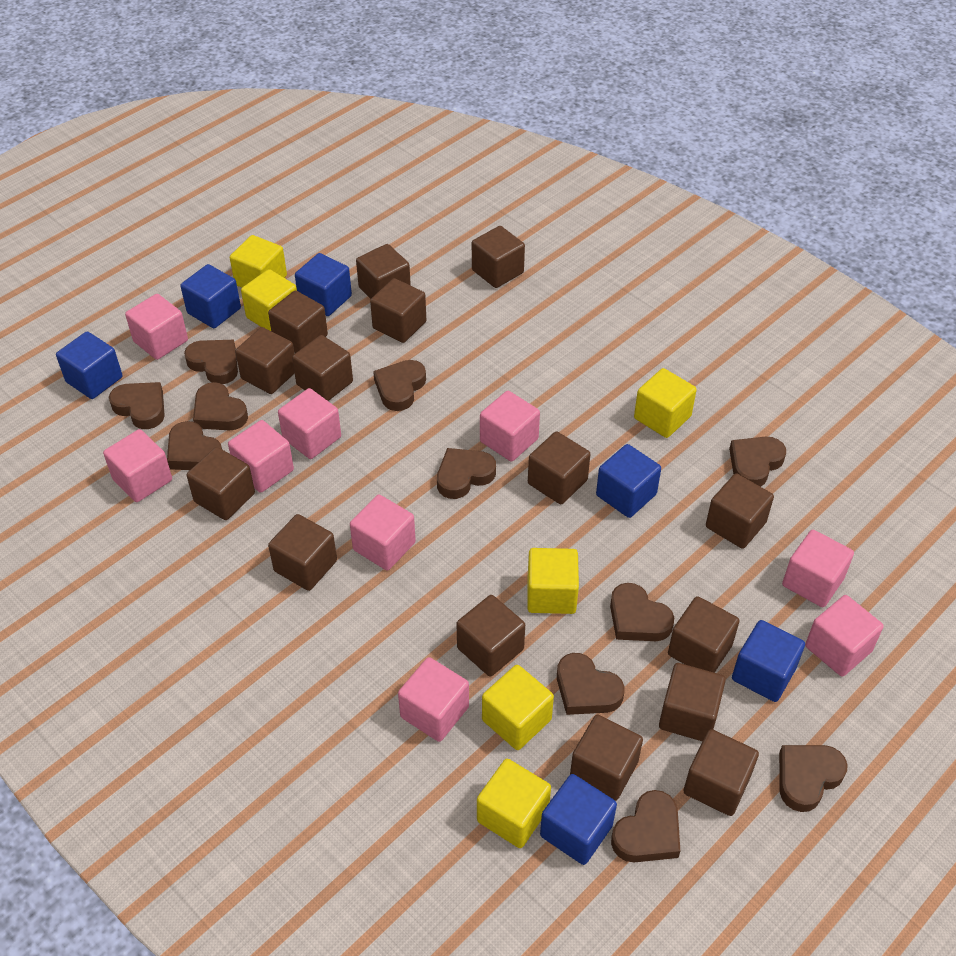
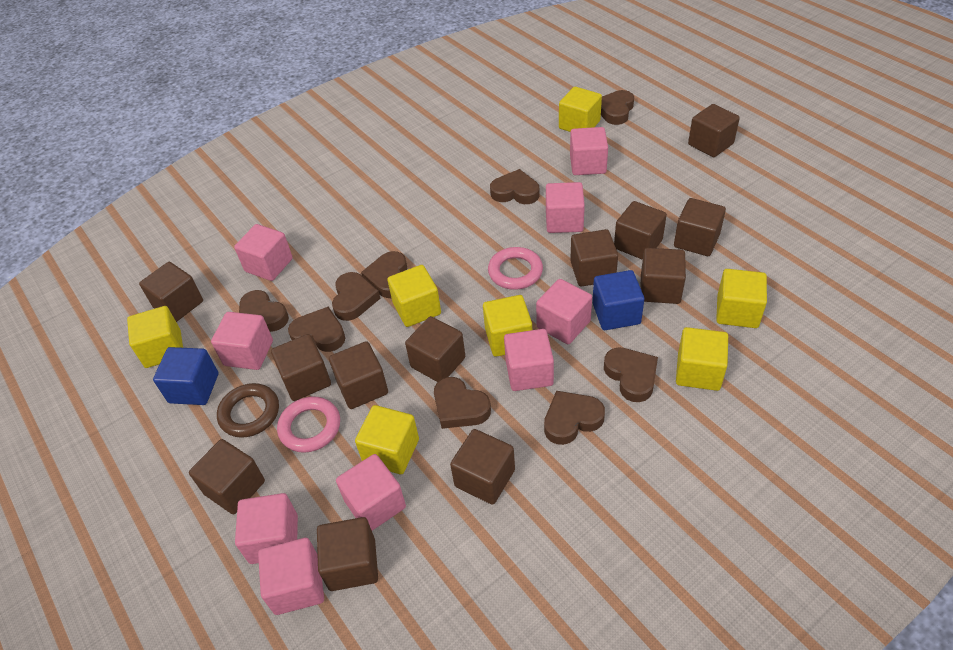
blue cube: [56,331,122,399] [180,264,241,328] [295,253,352,316] [540,774,617,865] [596,444,661,518] [732,620,805,702] = 6 -> [153,347,218,405] [592,270,644,330] = 2
brown cube: [187,447,255,520] [235,327,295,394] [268,290,328,353] [268,514,337,591] [292,335,353,401] [356,244,411,299] [370,278,426,343] [456,595,525,677] [472,226,525,288] [528,431,590,504] [570,714,643,801] [659,663,726,741] [668,596,740,673] [684,729,759,816] [706,473,774,549] = 15 -> [139,262,203,322] [189,439,265,514] [271,334,331,401] [317,517,378,591] [329,341,388,409] [405,316,465,382] [450,429,515,505] [570,229,618,287] [614,201,667,260] [640,248,686,304] [674,198,726,256] [688,104,740,157] = 12
brown heart: [109,382,165,429] [167,421,222,470] [184,340,238,384] [193,382,248,431] [373,360,426,411] [437,448,496,499] [557,653,624,715] [610,583,674,641] [611,790,680,863] [729,437,786,487] [779,745,848,812] = 11 -> [239,290,289,332] [288,307,345,352] [332,272,381,321] [361,251,407,298] [434,377,491,429] [490,169,540,204] [544,391,605,445] [601,90,634,125] [604,347,658,402] = 9
brown ring: none = 0 -> [217,383,279,438] = 1
pink ring: none = 0 -> [277,396,340,453] [488,247,543,290] = 2
yellow cube: [230,235,287,288] [241,269,297,331] [477,759,551,848] [482,665,554,750] [527,548,579,614] [634,368,697,438] = 6 -> [127,306,183,368] [355,405,419,474] [387,265,441,327] [483,295,532,357] [559,87,602,132] [676,327,728,391] [716,269,767,328] = 7

